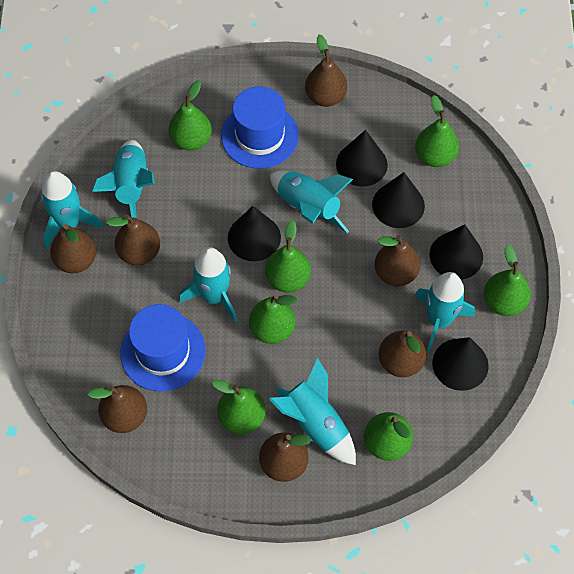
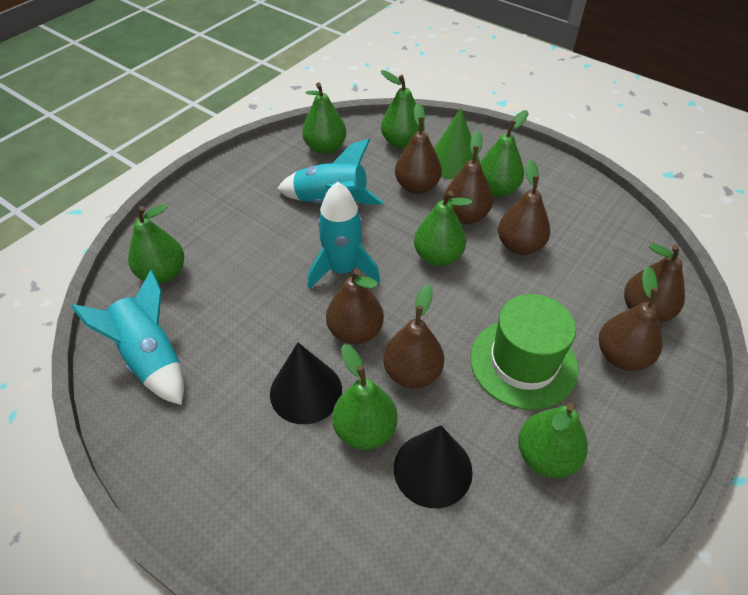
black cone: [228,206,281,261] [336,130,388,187] [372,172,425,228] [430,224,483,279] [432,337,489,391] = 5 -> [270,342,342,424] [394,425,473,508] = 2
blue hat: [120,304,206,391] [221,86,299,169] = 2 -> none = 0
green cone: none = 0 -> [434,108,480,179] = 1
green hat: none = 0 -> [470,294,579,410] = 1
turquoise rocket: [41,171,103,249] [92,140,155,218] [179,247,237,323] [269,358,356,465] [270,171,353,233] [415,272,475,352] = 6 -> [71,270,184,405] [277,139,384,205] [308,182,380,289] = 3

